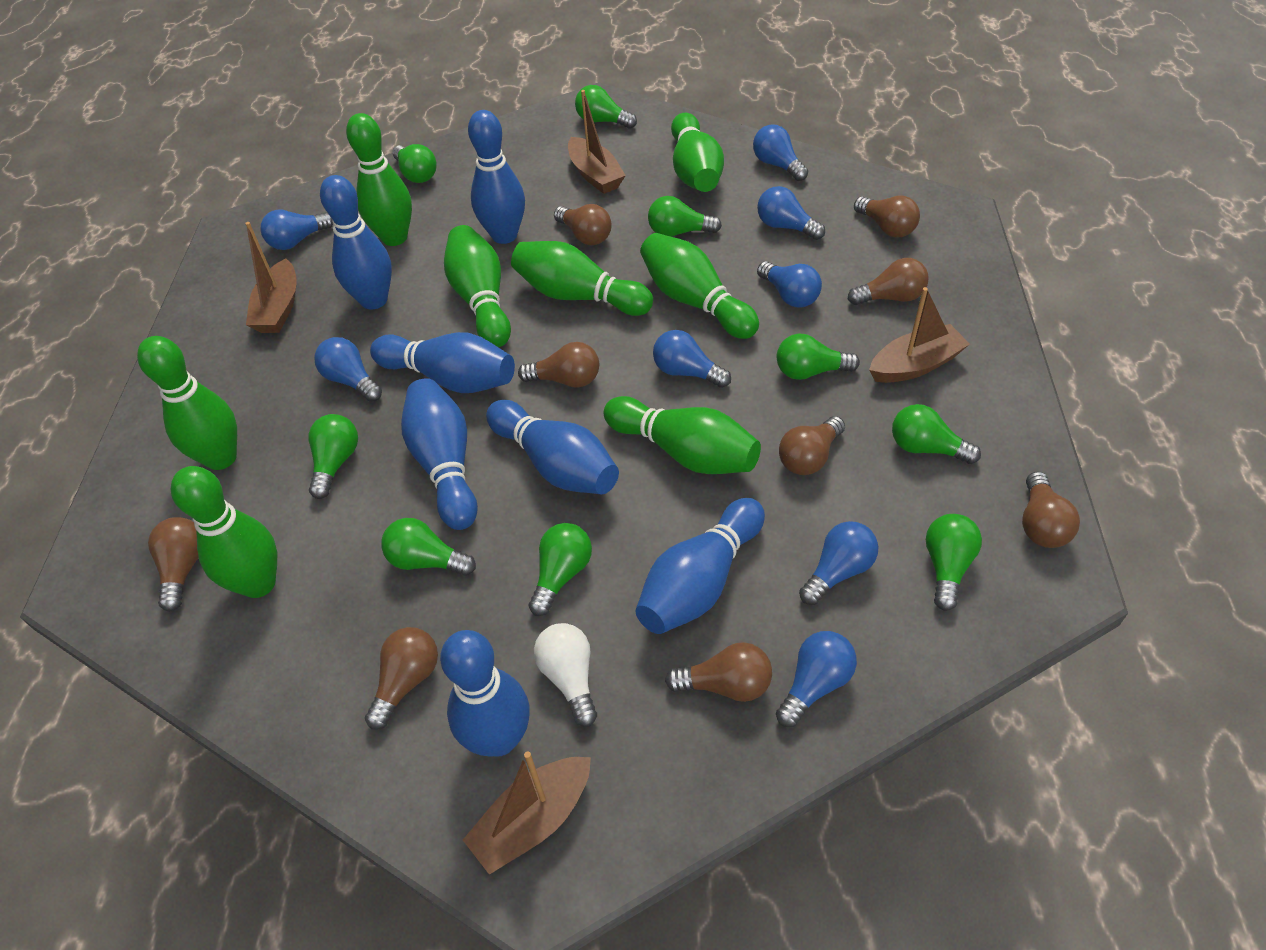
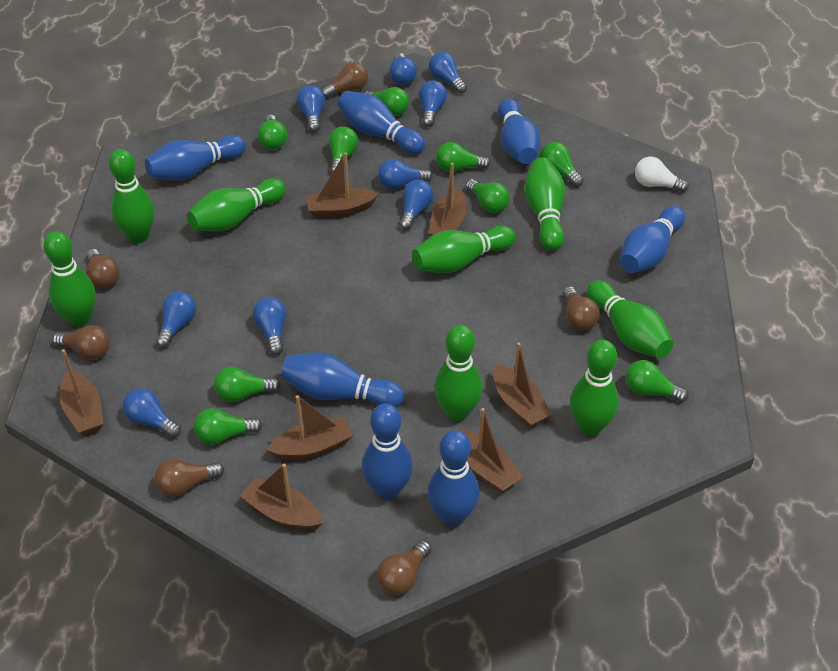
blue light bulb: [261,209,333,250] [314,337,382,402] [653,330,731,388] [753,124,808,181] [757,186,825,240] [757,261,822,307] [776,631,857,727] [799,521,878,605] = 8 -> [123,388,181,438] [156,291,196,348] [253,297,286,355] [297,85,325,132] [378,159,433,189] [389,53,417,85] [400,180,433,230] [419,80,447,127] [429,52,467,94] = 9
brown boat: [245,222,297,333] [463,751,591,875] [568,90,626,194] [869,287,970,383] = 4 -> [59,349,104,435] [240,464,323,531] [267,395,353,460] [306,152,378,218] [428,163,467,236] [456,408,523,493] [493,342,552,428] = 7
brown light bulb: [148,517,199,612] [365,627,438,730] [518,342,599,388] [554,204,612,245] [665,642,772,702] [779,416,845,475] [848,258,929,305] [854,196,920,238] [1022,471,1080,548] = 9 -> [53,325,110,359] [86,249,120,289] [154,459,224,497] [321,62,368,98] [377,540,432,595] [563,286,600,330] = 6

